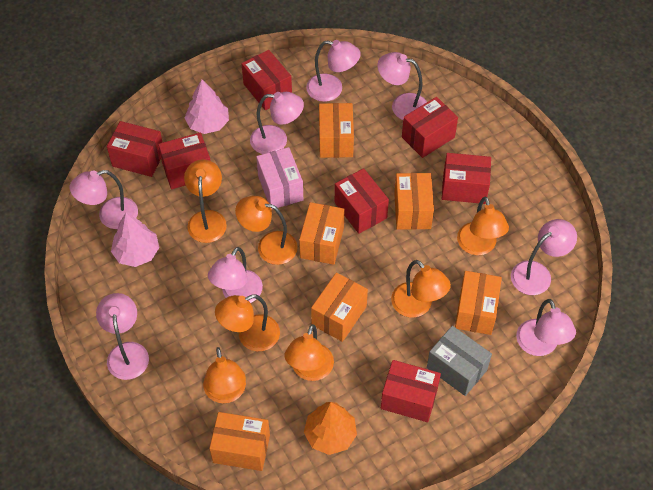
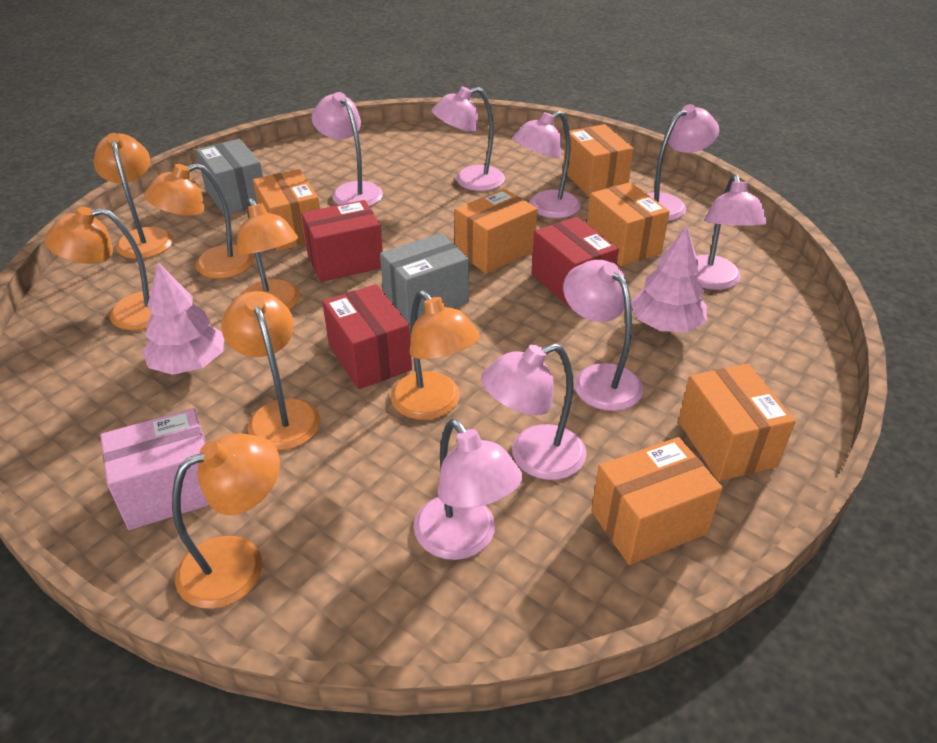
grey box: [427,326,492,396] = 1 -> [196,139,263,214] [380,233,469,325] = 2
orange tree: [304,402,357,455] = 1 -> none = 0
red box: [107,121,163,177] [158,132,211,189] [242,50,292,110] [335,168,389,234] [381,360,441,422] [402,97,458,158] [442,153,491,204] = 7 -> [301,200,383,282] [322,284,412,389] [531,217,619,308] = 3

